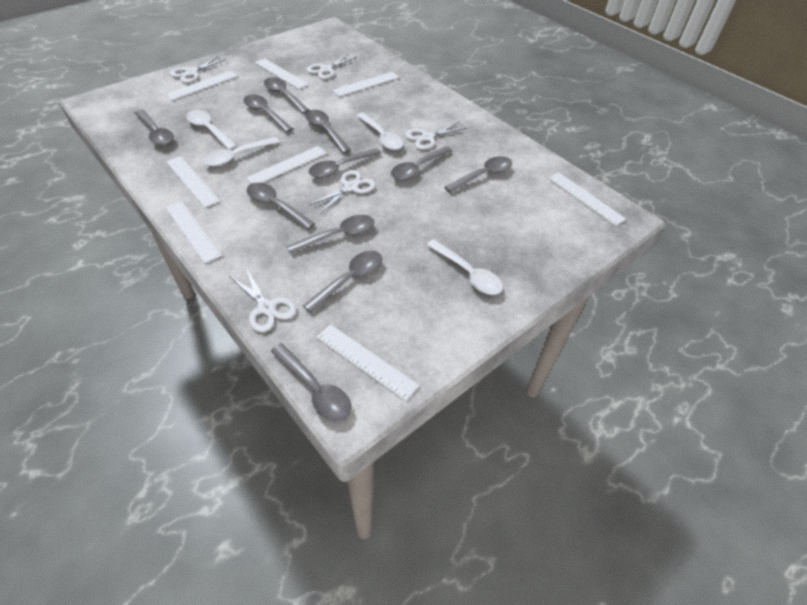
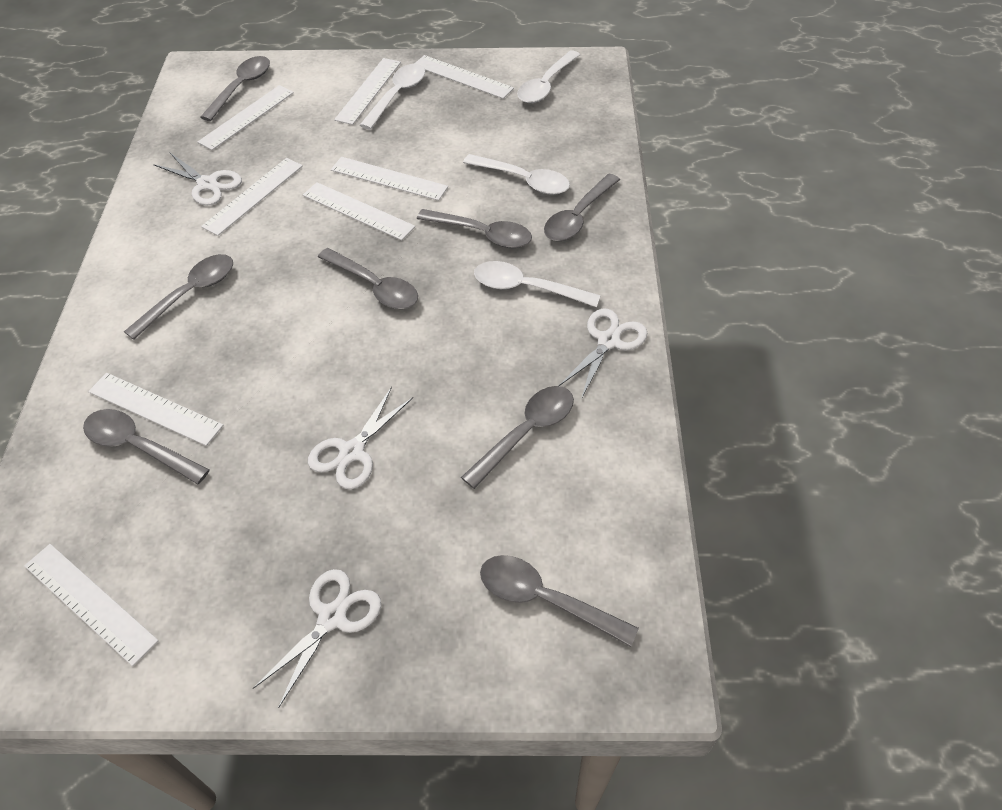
grey spoon: [135,109,174,146] [244,94,293,133] [247,182,315,230] [264,77,310,114] [271,343,352,422] [286,215,374,254] [303,251,382,313] [306,110,351,153] [309,148,381,178] [391,146,452,180] [445,156,512,193] = 11 -> [83,409,210,485] [124,254,233,340] [201,56,270,121] [318,248,418,309] [417,209,532,248] [461,386,574,489] [480,555,639,647] [544,174,620,241] = 8
white scissors: [170,56,226,83] [230,268,296,332] [307,54,357,79] [309,170,376,214] [405,122,467,150] = 5 -> [153,152,242,205] [253,569,381,708] [308,387,413,489] [558,308,647,399] = 4

